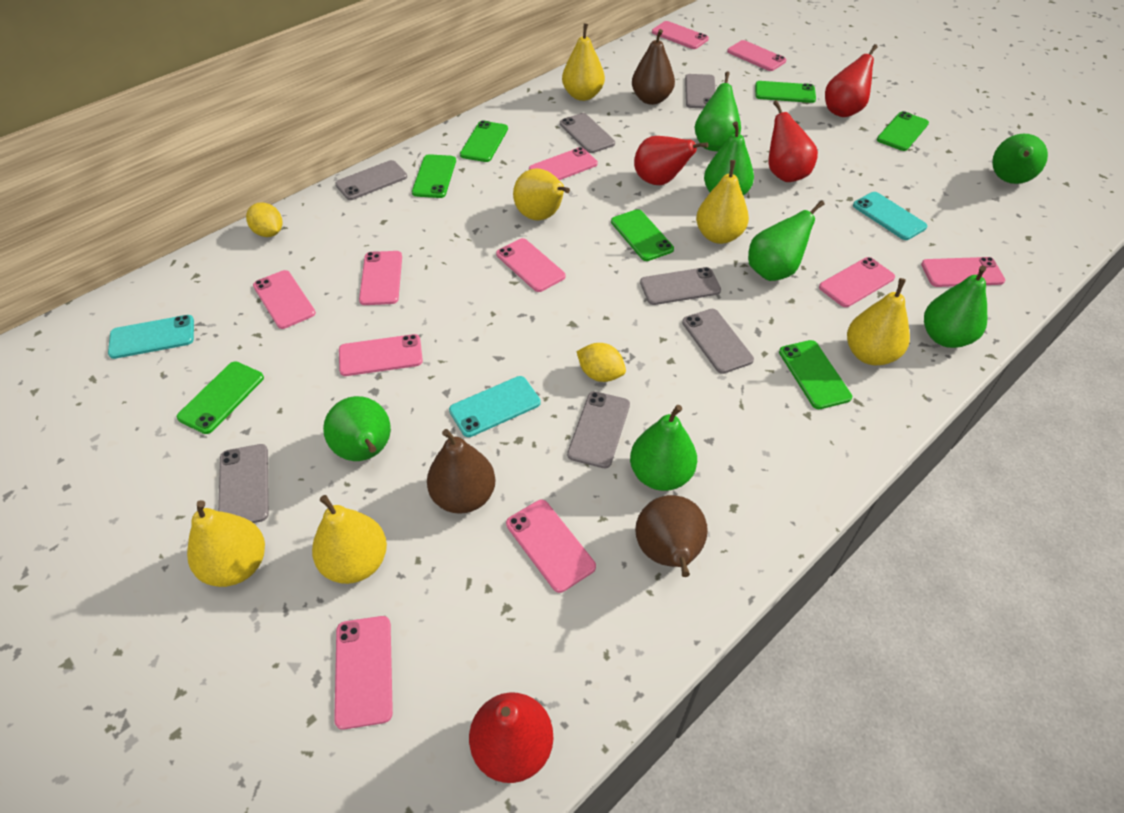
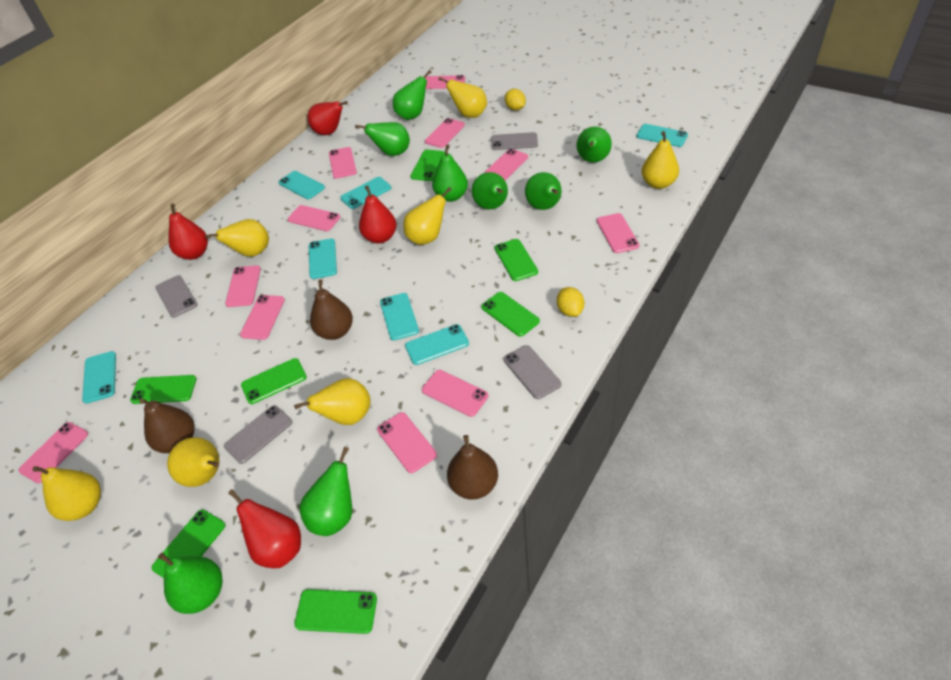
green pear: [323,396,391,461] [630,405,697,491] [694,71,741,151] [704,121,754,196] [748,200,825,281] [924,265,987,348] [992,134,1048,184] = 7 -> [158,553,223,614] [299,447,352,536] [355,122,410,156] [393,70,432,120] [432,144,468,202] [472,172,508,209] [525,172,562,210] [577,127,612,163] = 8
grey phone: [218,444,269,523] [335,160,407,200] [560,113,615,153] [567,391,630,468] [640,267,721,305] [682,309,754,374] [685,74,716,108] = 7 -> [155,275,198,318] [224,405,292,464] [491,132,538,150] [503,345,562,399] = 4
turquoise phone: [108,315,194,359] [449,376,541,437] [853,192,927,240] = 3 -> [82,351,116,404] [279,171,325,199] [309,239,337,279] [340,177,391,209] [380,293,419,340] [405,324,469,365] [636,124,688,147] = 7
yellow pear: [187,500,265,587] [312,495,387,584] [513,168,570,220] [562,23,605,101] [696,160,749,244] [847,278,910,365] = 6 -> [32,466,101,521] [167,437,219,487] [205,219,269,257] [294,378,371,425] [403,187,452,245] [438,77,487,118] [642,131,679,189] = 7

